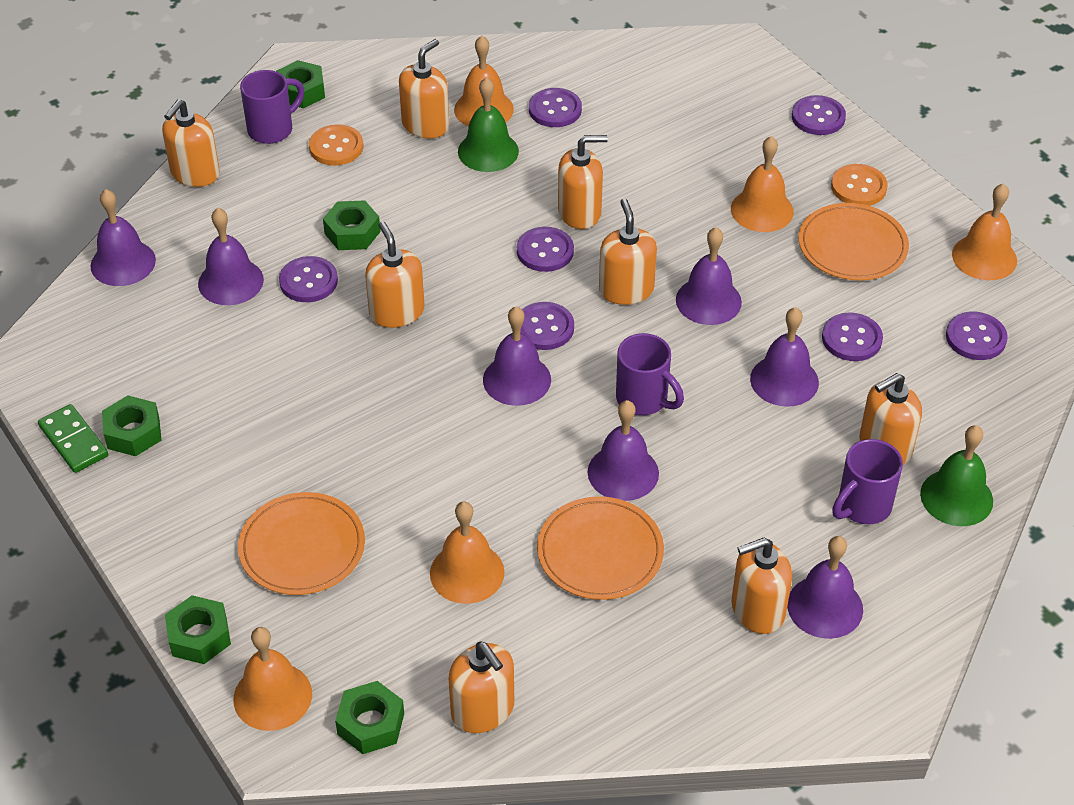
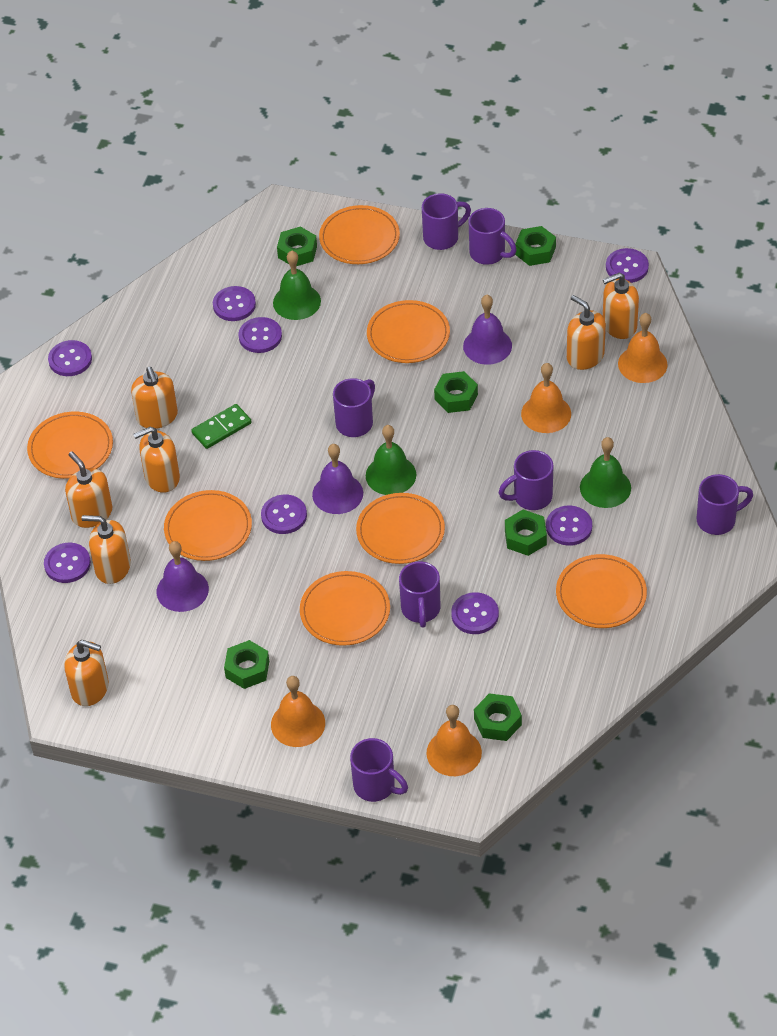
green bell: [458,77,519,172] [920,425,993,526] = 2 -> [273,251,321,320] [366,425,416,495] [580,437,631,508] = 3
green nut: [102,396,162,456] [165,595,231,664] [276,60,325,108] [323,200,381,250] [335,681,404,754] = 5 -> [224,640,269,689] [277,226,317,266] [434,371,478,413] [474,693,522,741] [505,510,547,556] [515,226,556,266] = 6
orange bell: [233,627,312,731] [430,502,505,604] [454,36,514,127] [731,136,794,232] [952,183,1017,280] = 5 -> [271,676,325,747] [427,705,482,776] [521,363,571,433] [618,313,668,383] = 4
orange button: [309,124,364,165] [831,164,888,206] = 2 -> none = 0
orange plate: [238,492,365,595] [537,496,664,600] [798,203,909,281] = 3 -> [27,412,113,479] [164,490,252,561] [300,571,390,646] [319,205,400,264] [356,493,445,564] [367,300,450,363] [556,554,647,628] = 7
orange soap dispenser: [162,99,220,187] [365,221,424,328] [399,39,449,138] [449,642,514,733] [558,135,608,229] [599,199,657,305] [732,537,792,634] [860,373,922,465] = 8 -> [64,640,109,706] [65,451,112,528] [82,515,131,584] [131,367,178,429] [133,427,180,493] [567,295,606,370] [603,273,639,339] = 7
purple bell: [91,189,156,286] [198,208,264,305] [483,306,551,406] [588,400,659,501] [676,227,742,325] [750,307,819,407] [787,536,863,639] = 7 -> [157,541,209,612] [312,444,363,514] [463,295,512,365] = 3
purple button: [279,256,338,302] [517,227,574,272] [520,302,574,350] [529,88,582,127] [792,95,846,135] [822,313,883,361] [946,312,1008,360] = 7 -> [44,543,91,583] [48,340,92,376] [213,286,256,321] [238,317,282,353] [261,495,307,534] [451,592,499,634] [546,506,592,546] [606,248,649,283] = 8
purple mug: [240,70,304,144] [616,333,684,415] [832,439,903,524] = 3 -> [333,378,375,437] [350,738,408,802] [399,561,440,628] [422,193,471,250] [469,208,517,265] [498,450,554,510] [697,474,753,535] = 7

